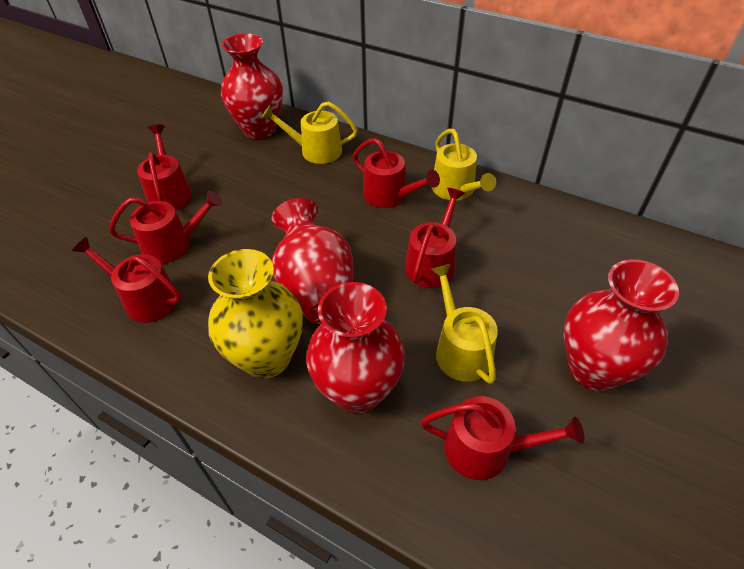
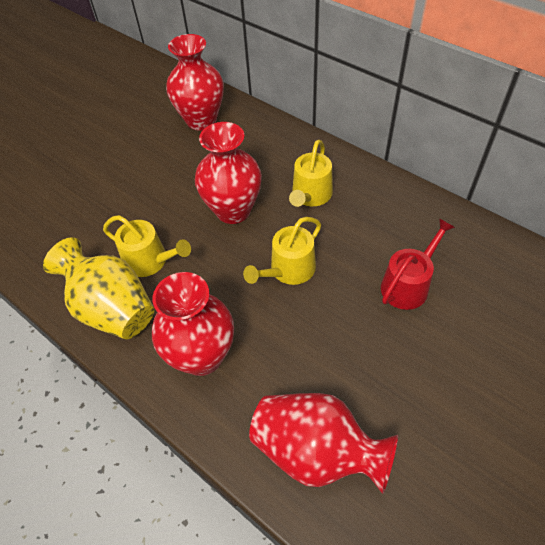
red watering can: [72,237,181,323] [109,191,222,264] [137,124,192,211] [353,138,440,208] [405,188,465,288] [421,396,584,480] = 6 -> [381,219,455,310] = 1

